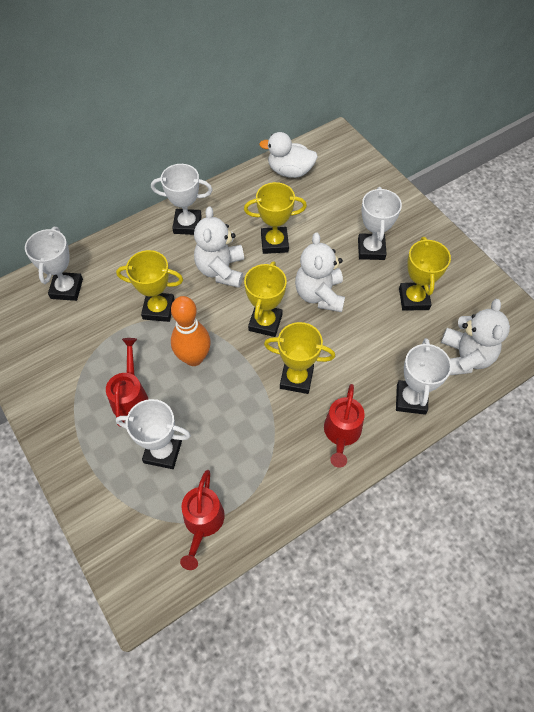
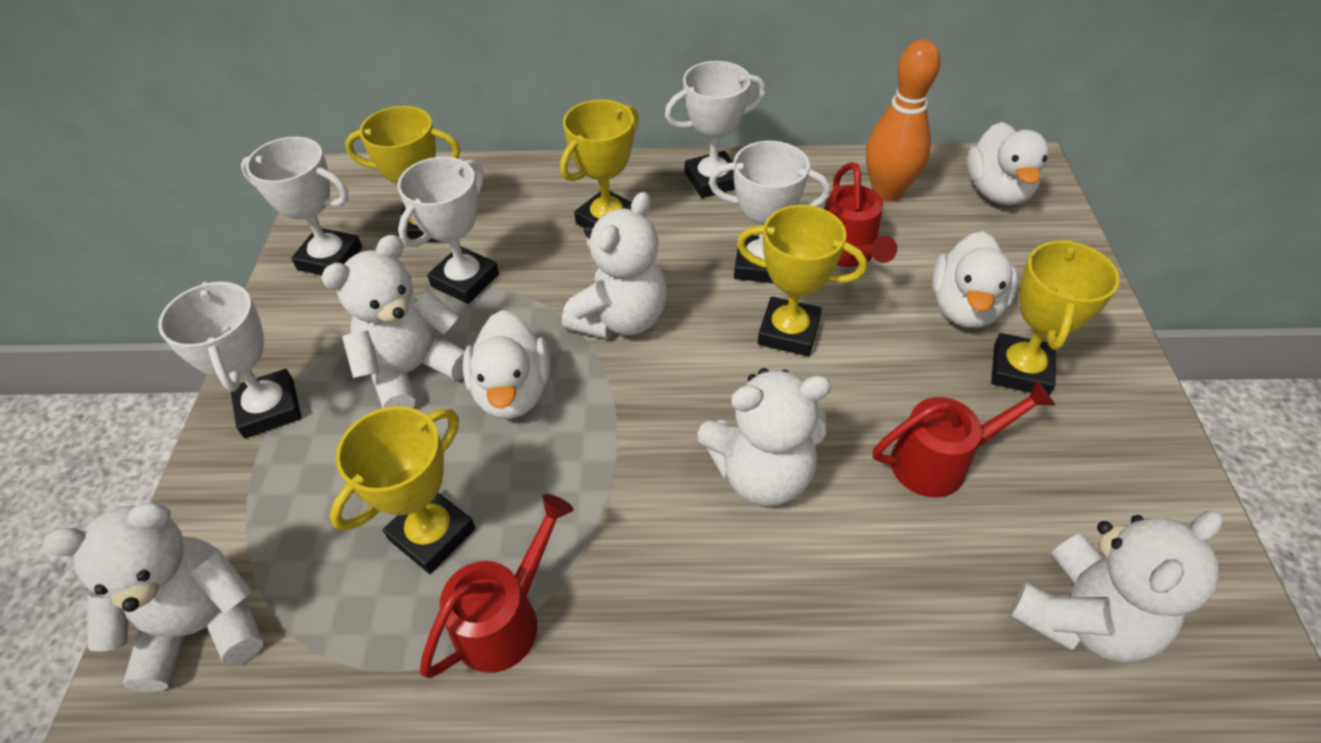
white duck: [259,132,318,178] = 1 -> [463,310,550,419] [932,231,1018,328] [967,122,1049,205] = 3
white teddy bear: [194,206,244,288] [295,232,345,312] [441,299,510,375] = 3 -> [43,502,263,692] [321,235,465,408] [562,192,667,339] [698,368,831,506] [1009,511,1223,662] = 5

